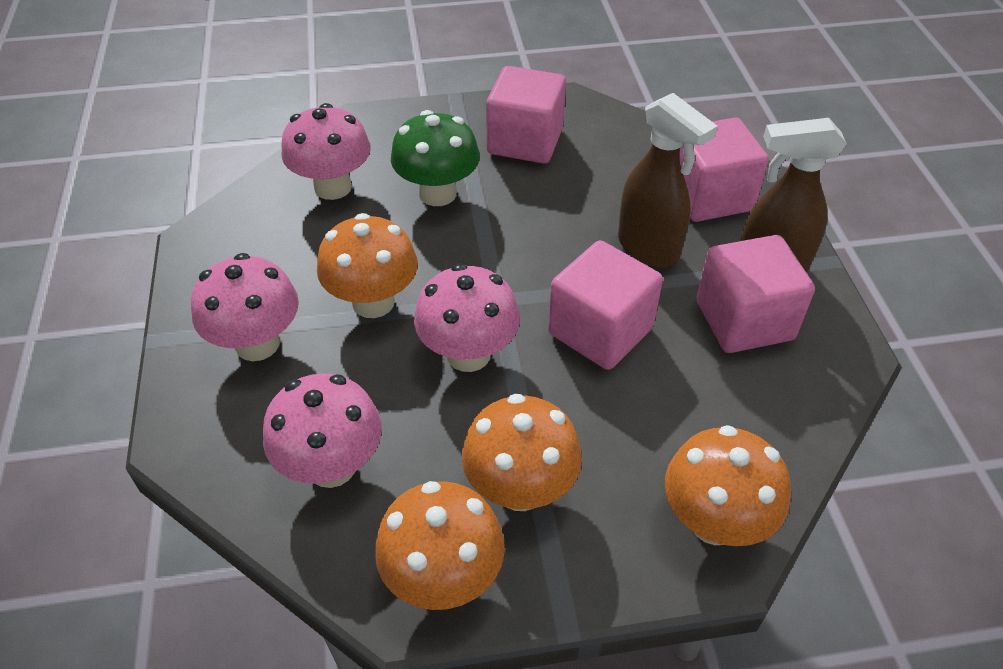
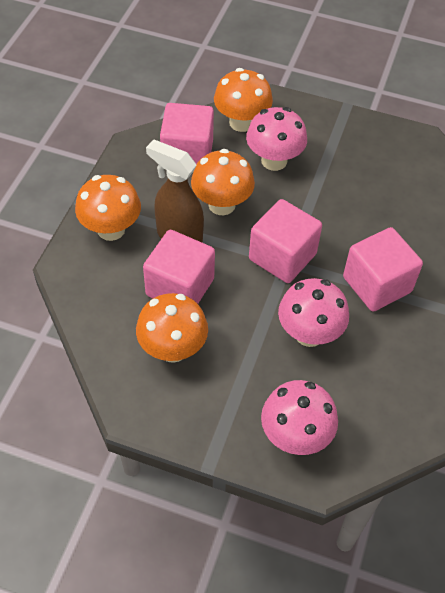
brown spray bottle: [618,93,718,268] [740,118,847,273] = 2 -> [146,140,204,243] = 1
green mushroom: [391,110,480,206] = 1 -> none = 0
pink mushroom: [191,253,299,361] [263,373,382,488] [281,103,371,200] [414,263,520,372] = 4 -> [246,107,307,171] [261,380,338,455] [278,278,349,347] = 3

